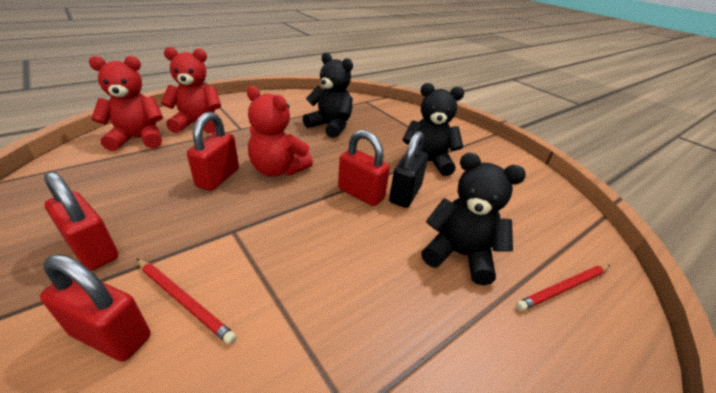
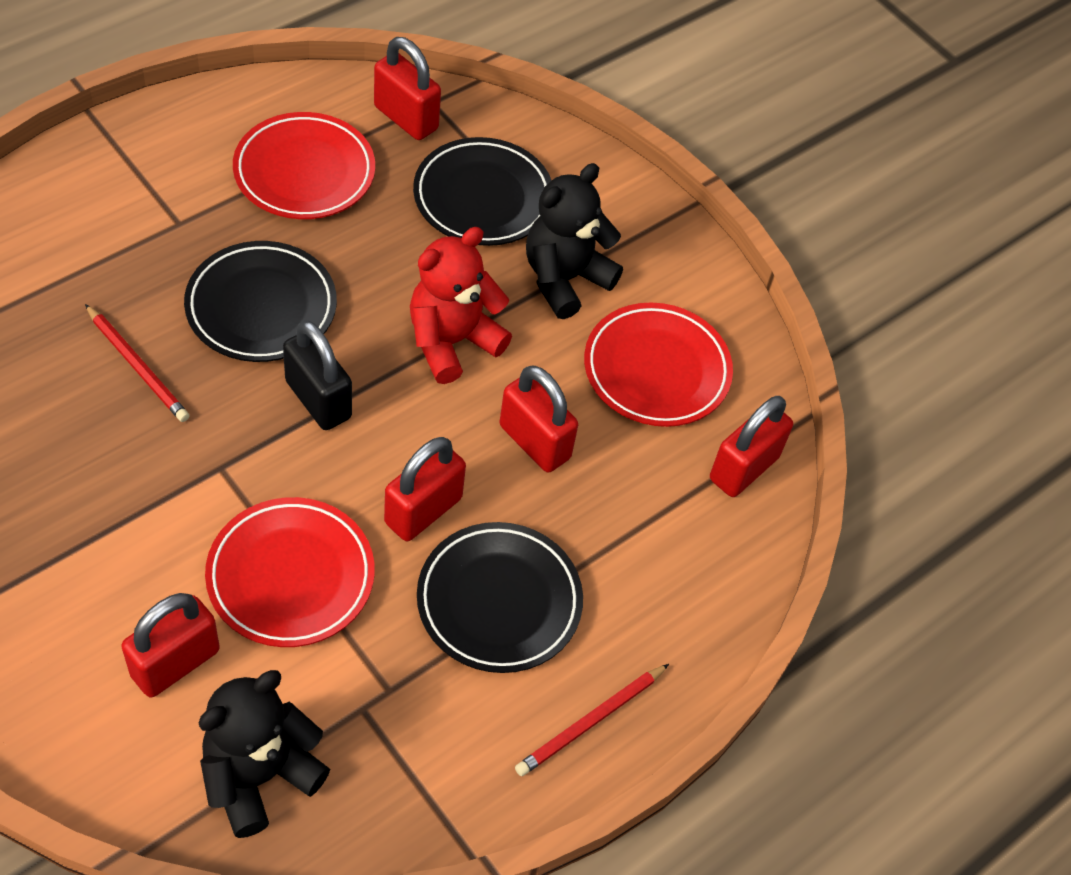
black plate: none = 0 -> [184,241,337,362] [413,137,552,246] [417,522,583,673] = 3
black teddy bear: [303,52,353,138] [402,83,464,176] [421,153,526,285] = 3 -> [199,670,330,838] [526,163,623,319] = 2
red padlock: [40,254,151,362] [44,171,118,270] [187,112,239,191] [338,130,390,206] = 4 -> [121,593,220,698] [374,37,441,140] [384,437,466,541] [500,365,578,473] [710,396,793,497] = 5
red plate: none = 0 -> [205,497,375,647] [233,112,375,219] [584,303,733,427] = 3
red teddy bear: [89,56,163,151] [161,47,221,134] [247,86,313,177] = 3 -> [410,227,512,384] = 1

